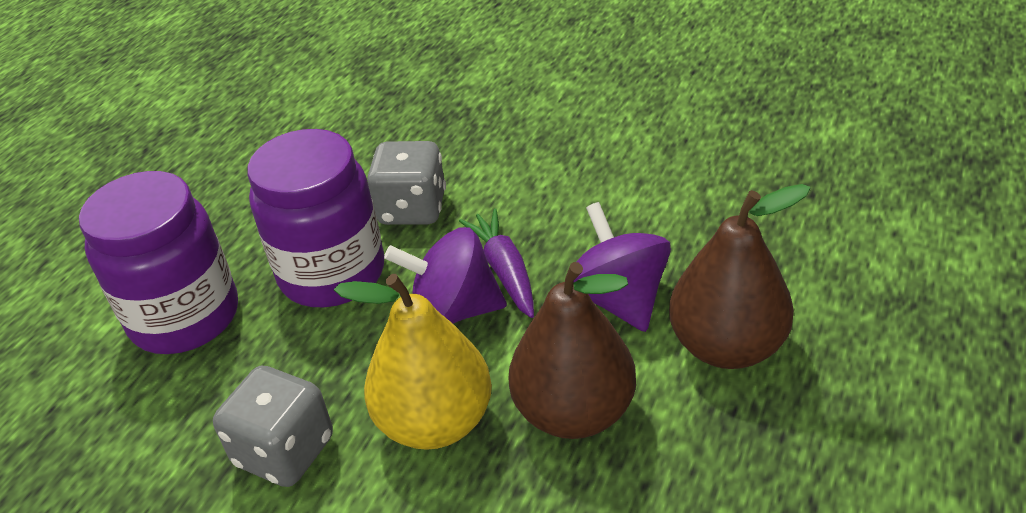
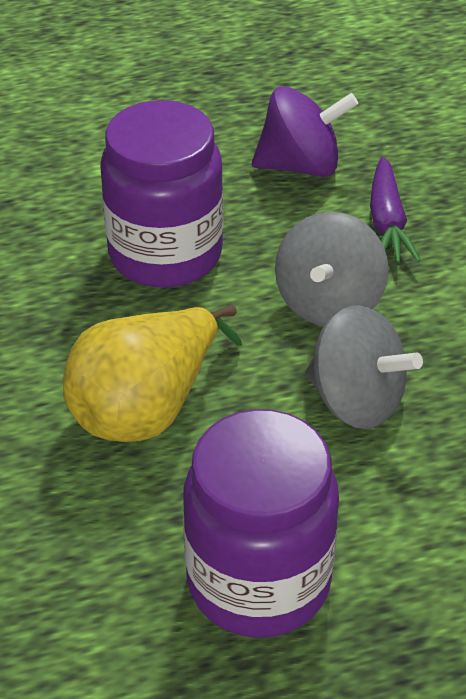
brown pear: [508,262,636,439] [669,184,811,369] = 2 -> none = 0
grey dice: [213,365,333,487] [367,141,446,225] = 2 -> none = 0
grey spinning top: none = 0 -> [275,212,389,326] [305,305,423,429] = 2
purple spinning top: [384,227,507,323] [573,202,671,332] = 2 -> [252,86,358,177] = 1

